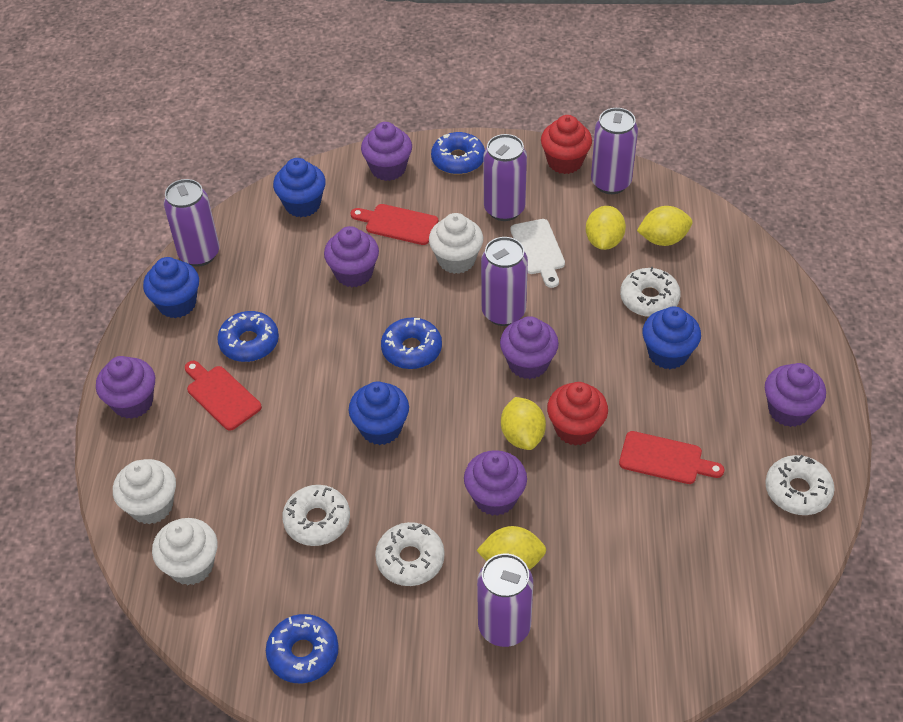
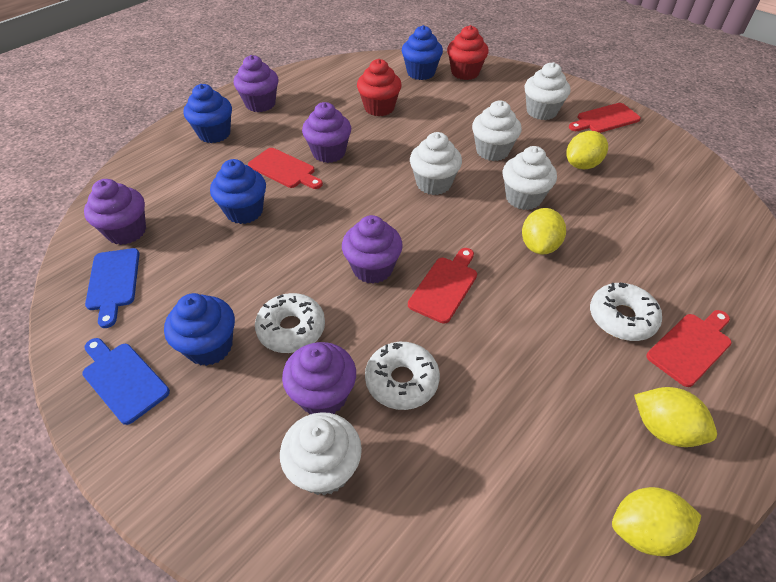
blue cutting board: none = 0 -> [82,338,170,425] [85,248,140,328] = 2
blue donut: [217,311,279,362] [266,614,339,683] [381,317,442,369] [431,132,485,174] = 4 -> none = 0
purple can: [164,179,219,267] [477,554,533,647] [481,237,528,326] [483,134,527,221] [591,108,638,194] = 5 -> none = 0
purple cupcake: [96,356,155,419] [324,226,379,287] [361,122,412,181] [464,450,527,516] [500,316,559,379] [765,363,826,427] = 6 -> [84,179,146,245] [234,55,278,112] [282,342,356,414] [302,102,351,163] [342,215,403,284] = 5
red cutting board: [185,361,262,430] [350,204,438,245] [619,431,724,484] = 3 -> [248,148,323,189] [408,248,477,324] [569,103,641,133] [646,310,732,387] = 4
white cupcake: [113,459,176,524] [152,518,218,585] [429,213,483,274] = 3 -> [280,412,362,495] [410,132,462,195] [472,100,522,161] [503,146,557,210] [524,62,570,120] = 5
white cutting board: [510,219,565,288] = 1 -> none = 0
white donut: [282,485,350,546] [375,522,445,586] [620,267,681,317] [765,455,835,515] = 4 -> [255,293,325,353] [365,342,440,410] [590,283,662,341] = 3

